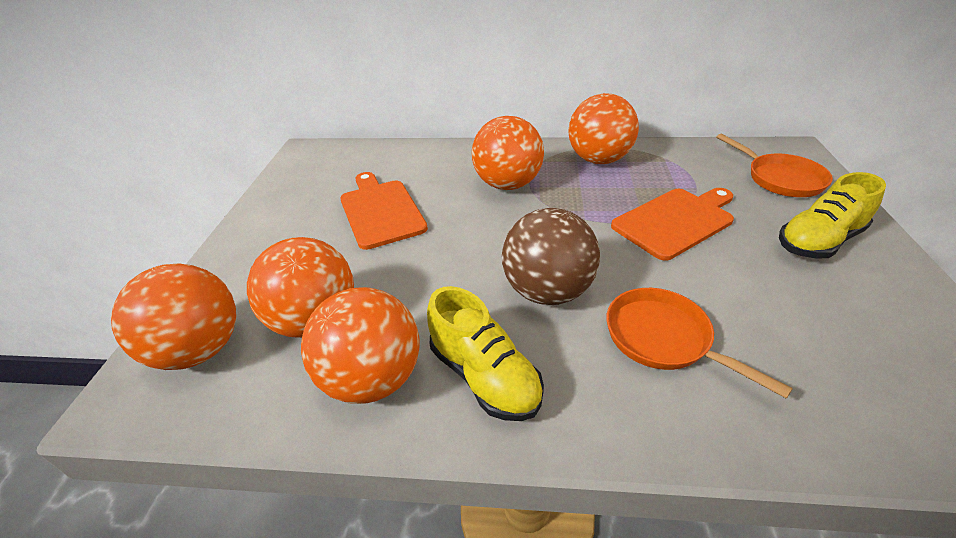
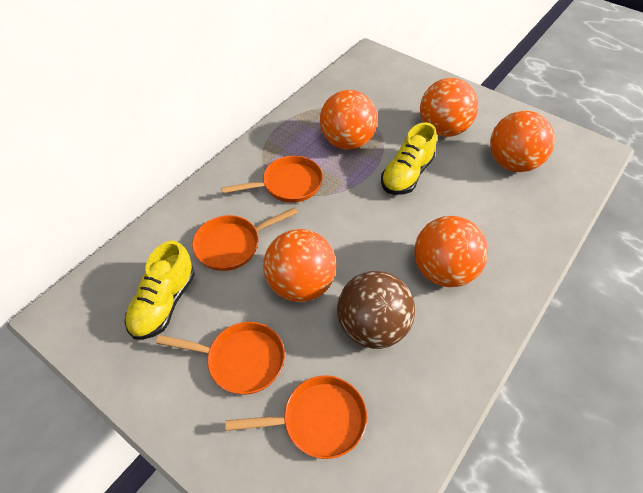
orange cutting board: [340,172,428,250] [611,188,734,261] = 2 -> none = 0
orange pan: [606,288,793,398] [716,134,833,197] = 2 -> [156,322,285,395] [192,207,298,271] [221,156,323,203] [225,375,367,459] = 4

